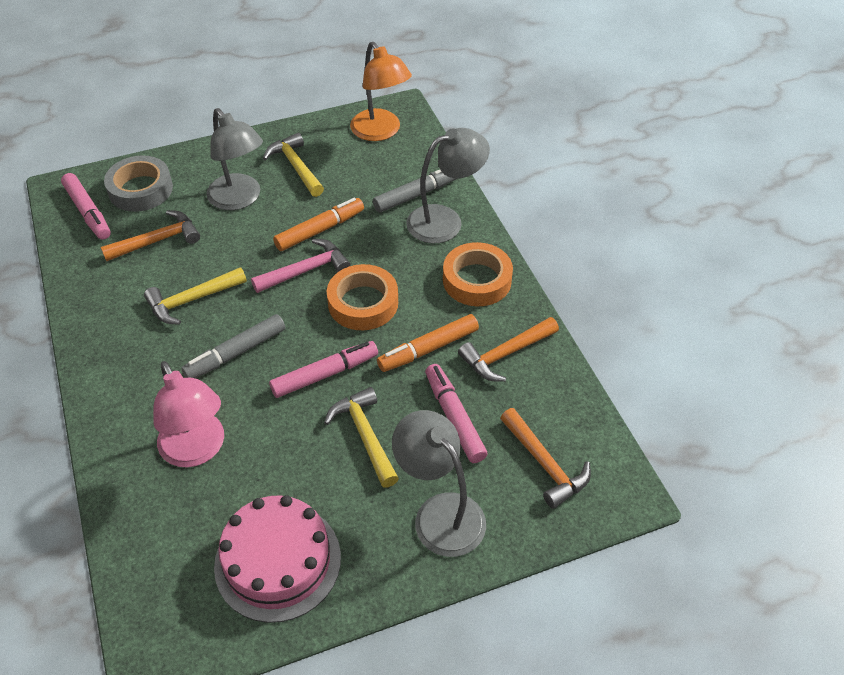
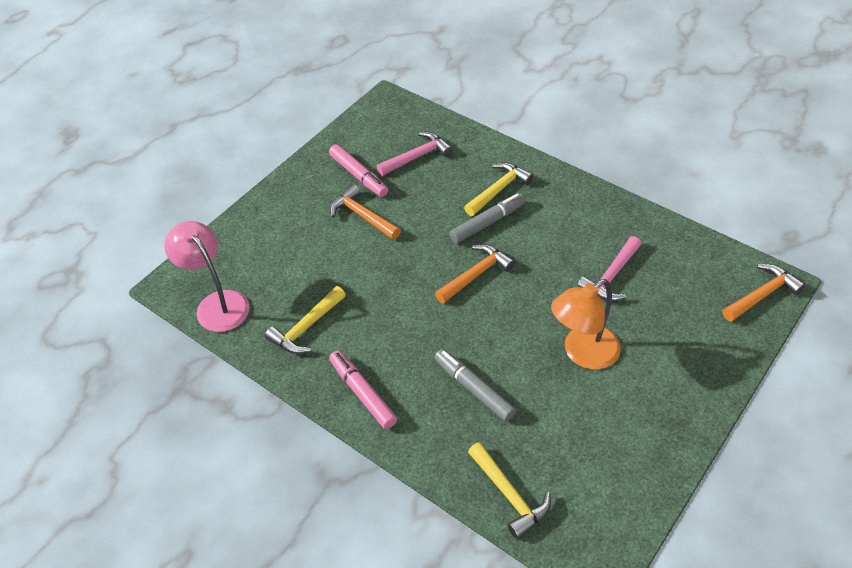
grey lamp: [206,108,263,210] [392,410,486,557] [406,128,490,243] = 3 -> none = 0
grey tape: [104,155,173,212] = 1 -> none = 0
orange marker: [273,198,364,251] [377,314,479,372] = 2 -> none = 0
orange tape: [327,264,398,330] [443,242,513,306] = 2 -> none = 0
pink cake: [214,495,341,623] = 1 -> none = 0
pink hammer: [251,239,351,293] = 1 -> [377,132,453,176] [577,236,641,301] = 2
pink marker: [61,173,111,240] [269,341,378,398] [425,364,488,463] = 3 -> [329,144,388,197] [329,351,397,429] = 2

